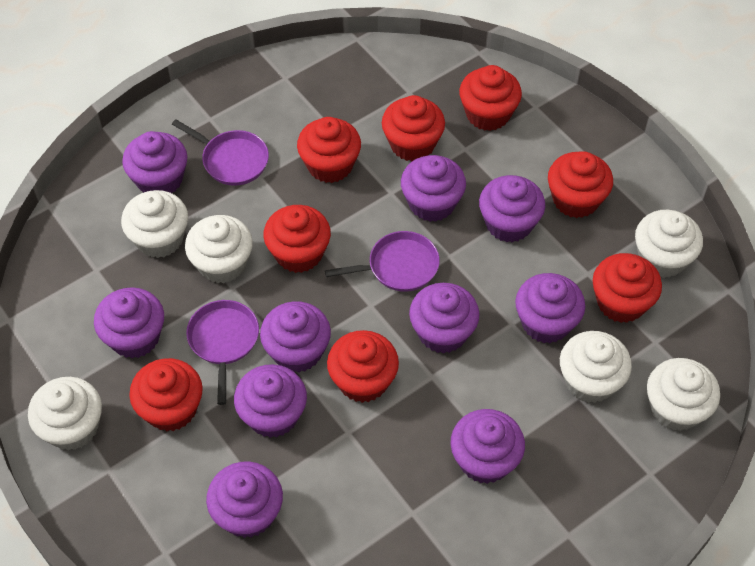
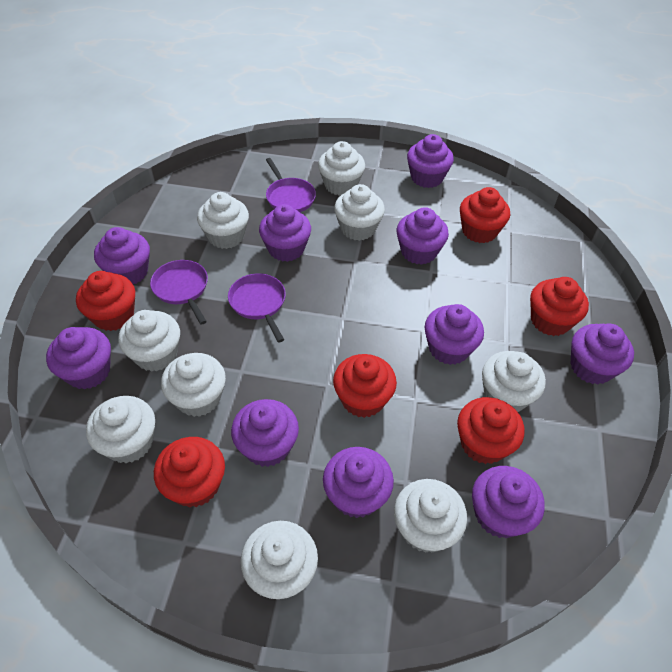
red cupcake: [129,358,203,431] [263,205,331,273] [297,117,361,183] [327,330,399,403] [382,95,445,161] [459,65,522,131] [548,151,613,218] [593,253,662,323] = 8 -> [76,271,135,331] [154,437,225,507] [333,354,397,418] [457,397,524,464] [460,187,510,243] [530,277,589,336] = 6
white cupcake: [28,377,102,451] [121,190,188,258] [185,215,253,283] [560,331,632,403] [635,210,703,278] [647,358,720,431] = 6 -> [86,396,155,463] [118,310,180,372] [161,353,226,417] [197,192,249,249] [241,521,318,599] [318,141,365,196] [334,184,385,241] [394,479,467,553] [482,351,546,412] = 9

